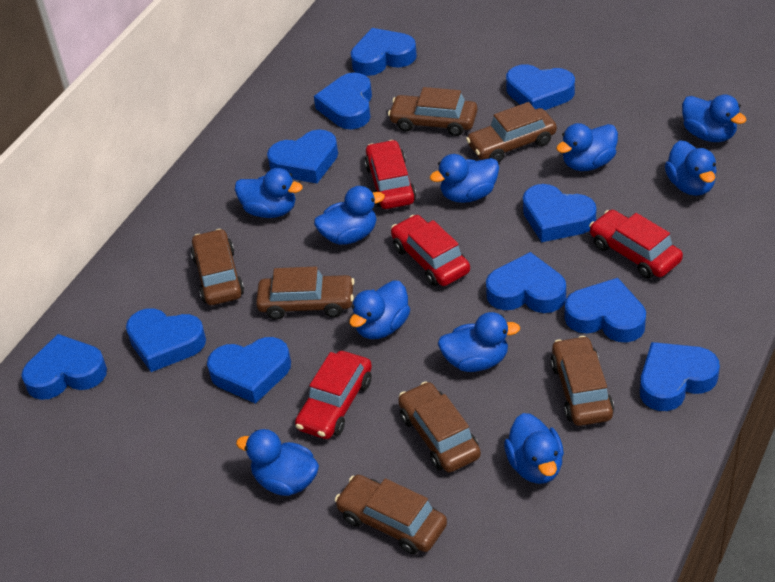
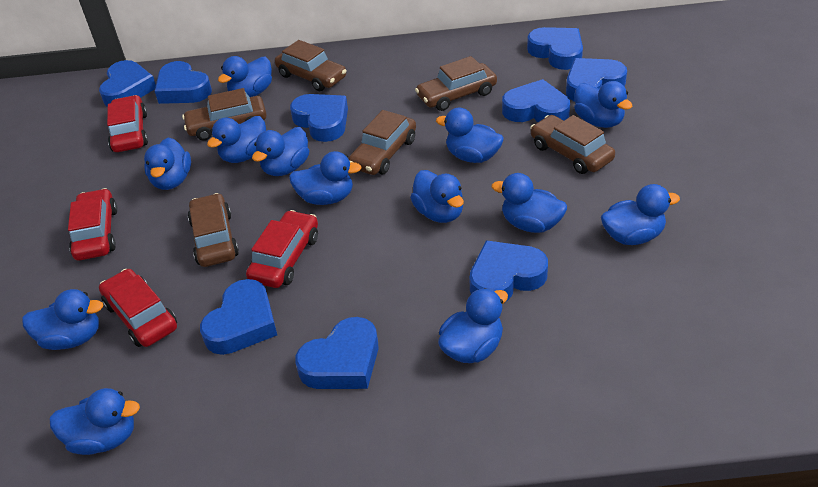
blue duck: [235,168,303,218] [236,429,319,496] [314,186,385,245] [349,281,410,339] [430,154,499,203] [438,312,520,372] [504,413,564,484] [556,123,618,171] [665,140,717,196] [682,94,747,142] = 10 -> [22,289,103,350] [50,388,140,455] [144,137,191,190] [207,116,266,163] [218,56,272,97] [252,127,309,176] [289,151,362,205] [410,170,464,223] [436,108,504,163] [438,288,508,363] [491,173,567,233] [574,81,632,128] [601,184,680,245] = 13
blue heart: [22,334,107,400] [126,308,206,372] [207,337,291,404] [267,130,338,183] [314,73,372,129] [351,28,417,76] [486,252,566,313] [506,64,575,110] [523,184,597,242] [565,278,646,343] [640,342,720,411] = 11 -> [99,60,156,107] [155,61,212,104] [200,279,277,355] [290,94,348,142] [295,317,379,389] [469,240,548,302] [502,79,570,122] [527,27,583,70] [566,58,627,102] = 9
brown car: [191,229,244,305] [256,267,355,320] [335,475,447,554] [388,87,478,136] [398,381,481,473] [466,102,557,163] [550,336,614,426] = 7 -> [182,88,267,141] [188,193,239,267] [275,40,346,91] [348,110,416,175] [415,56,497,111] [530,115,615,174] = 6

